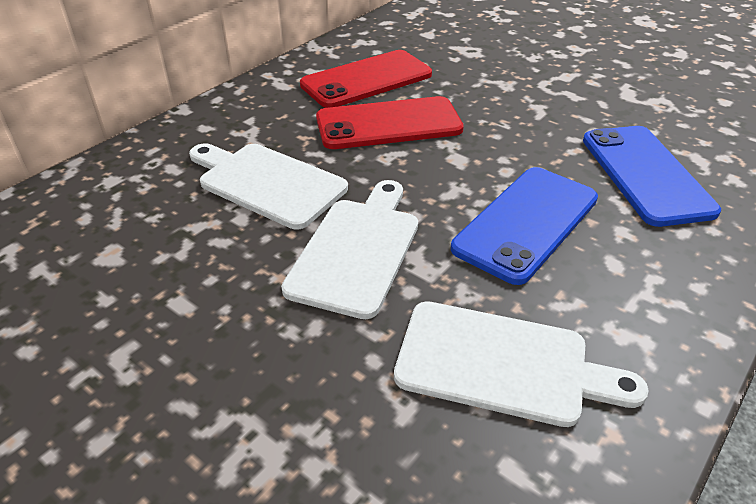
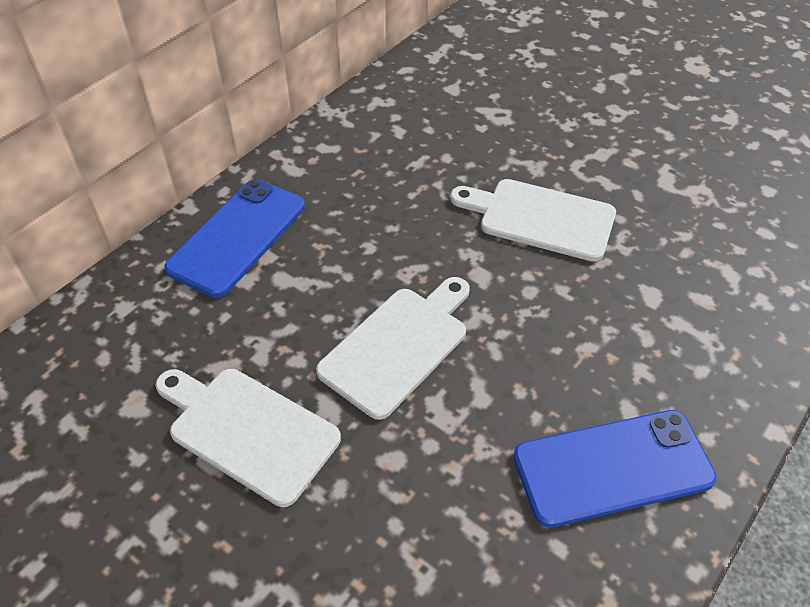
red phone: [300,50,432,108] [316,96,464,149] = 2 -> none = 0

